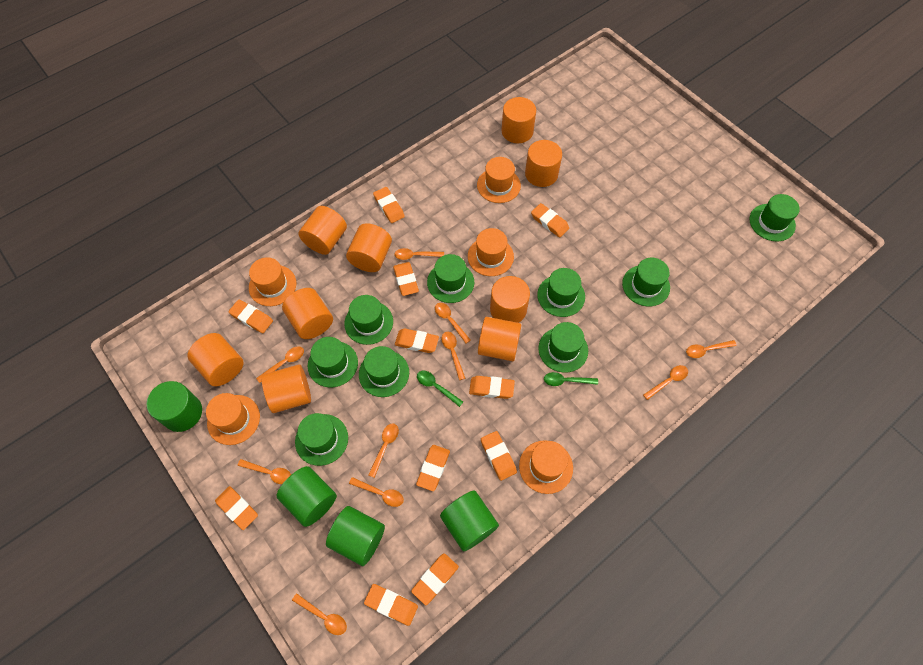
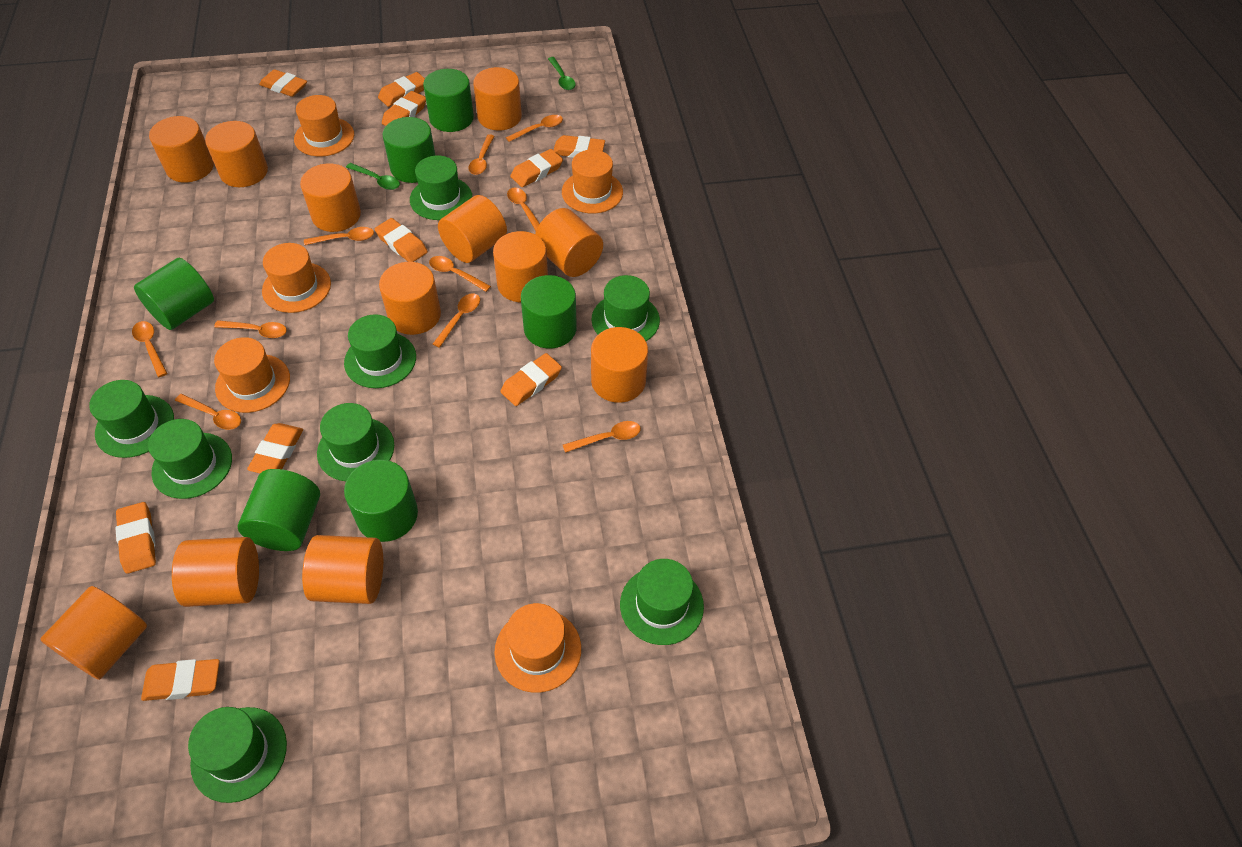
green cylinder: [147,381,202,432] [276,466,337,527] [326,506,385,566] [440,490,499,551] = 4 -> [134,258,214,330] [238,469,320,551] [344,460,418,542] [383,117,435,183] [423,69,474,132] [521,275,577,348] = 6
green hat: [295,413,348,466] [308,337,358,388] [344,295,393,345] [359,346,409,397] [427,254,474,303] [537,268,585,317] [538,322,588,373] [622,258,670,306] [749,194,800,242] = 9 -> [89,380,174,458] [148,419,232,499] [188,707,287,803] [317,403,394,481] [344,314,416,388] [410,155,472,220] [592,275,660,341] [620,559,704,645] = 8
orange cylinder: [187,333,244,386] [261,364,311,413] [282,288,333,339] [298,206,347,255] [346,223,392,272] [478,317,521,361] [490,276,530,323] [501,97,536,143] [525,140,562,187] = 9 -> [40,586,147,680] [149,116,214,183] [172,537,259,607] [205,121,268,187] [300,163,361,232] [302,535,383,604] [379,262,441,335] [438,195,507,263] [473,67,522,131] [493,231,548,302] [535,208,603,277] [591,327,648,403] = 12
orange eraser: [215,486,258,530] [228,299,273,333] [364,584,418,626] [373,187,405,223] [393,262,419,296] [395,329,439,353] [411,553,459,605] [416,445,450,491] [469,376,515,399] [481,431,517,481] [531,203,569,238] = 11 -> [115,502,156,574] [141,659,220,701] [247,423,303,473] [259,69,307,97] [375,218,428,262] [378,72,425,107] [382,91,426,126] [500,353,562,406] [510,149,563,187] [554,135,605,158] = 10

